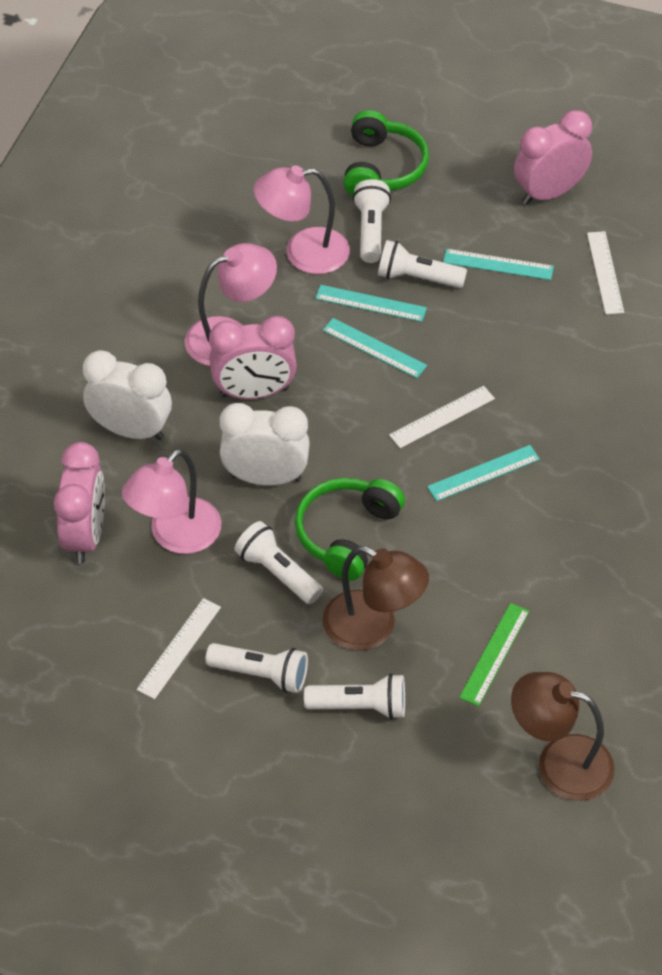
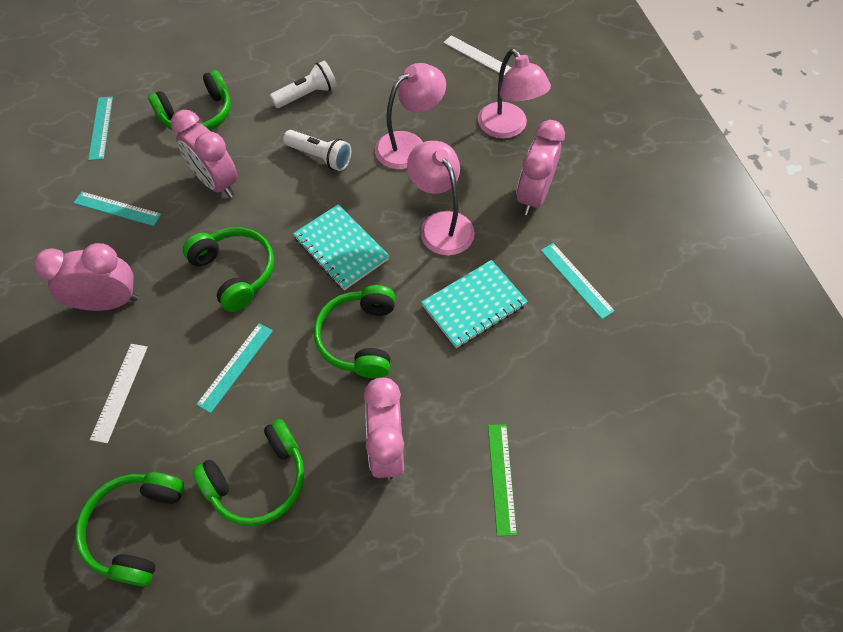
brown lamp: [322,546,429,651] [511,672,615,801] = 2 -> none = 0
green headphones: [295,478,405,581] [343,110,429,196] = 2 -> [75,472,185,587] [148,70,231,133] [183,227,274,312] [193,419,304,526] [314,285,395,378] = 5
pink clock: [54,442,105,564] [209,316,297,399] [514,110,592,205] = 3 -> [34,243,138,311] [171,110,238,198] [364,378,404,480] [516,120,565,215] = 4
turquoise notebook: none = 0 -> [293,204,390,290] [421,260,528,348] = 2
white clock: [83,350,172,440] [220,403,310,485] = 2 -> none = 0
white flashlight: [205,643,308,693] [234,521,323,604] [304,673,405,719] [353,179,391,263] [378,240,467,288] = 5 -> [270,61,337,108] [283,130,351,171] = 2
white ruler: [137,598,221,699] [389,386,495,448] [587,231,624,314] = 3 -> [90,344,148,443] [443,35,512,76] = 2

